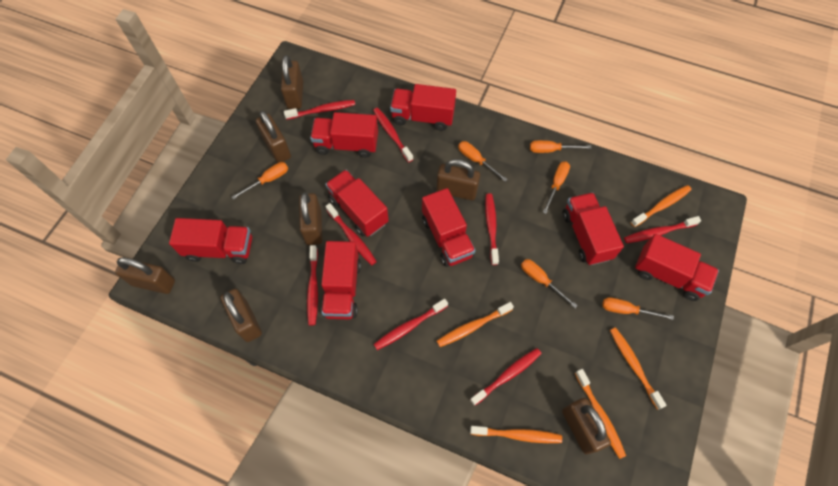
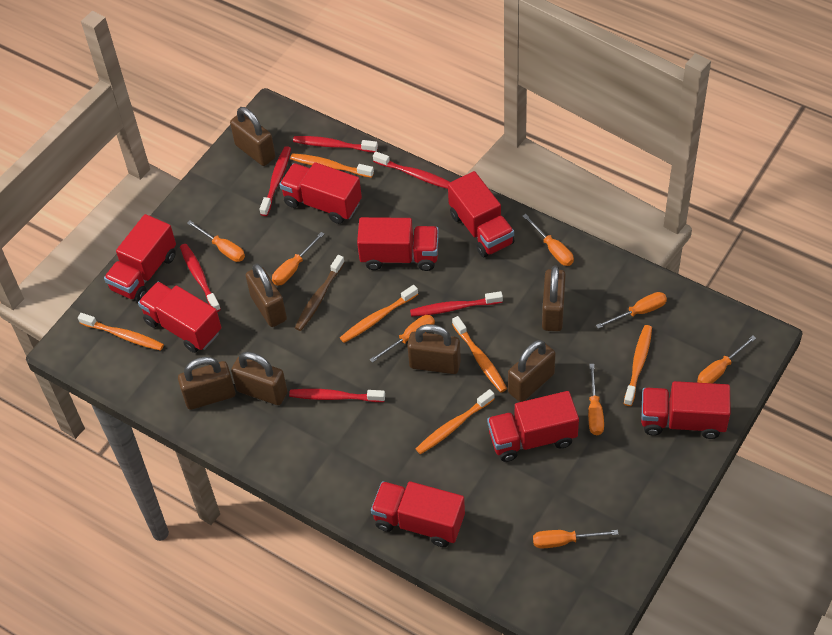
brown toothbrush: none = 0 -> [295,255,345,331] = 1
orange screwdriver: [232,162,288,200] [458,141,508,182] [521,259,578,308] [530,140,591,153] [543,162,570,214] [602,297,674,320] = 6 -> [187,220,245,262] [272,232,324,286] [370,315,435,363] [523,214,574,266] [533,530,619,549] [588,364,604,435] [596,292,667,329] [697,336,756,383] = 8
orange toothbrush: [437,302,514,347] [470,426,562,443] [575,369,626,459] [610,327,667,410] [631,185,692,227] = 5 -> [78,313,164,351] [290,153,374,178] [340,285,418,343] [416,389,495,454] [452,316,507,393] [624,325,652,406] = 6
red toothbrush: [284,100,355,120] [307,245,318,325] [325,203,377,265] [373,108,414,162] [374,299,448,350] [470,348,542,406] [485,194,499,265] [624,216,701,243] = 8 -> [180,244,221,312] [260,146,291,216] [289,389,385,402] [293,136,378,153] [373,152,450,189] [410,291,503,317] = 6

